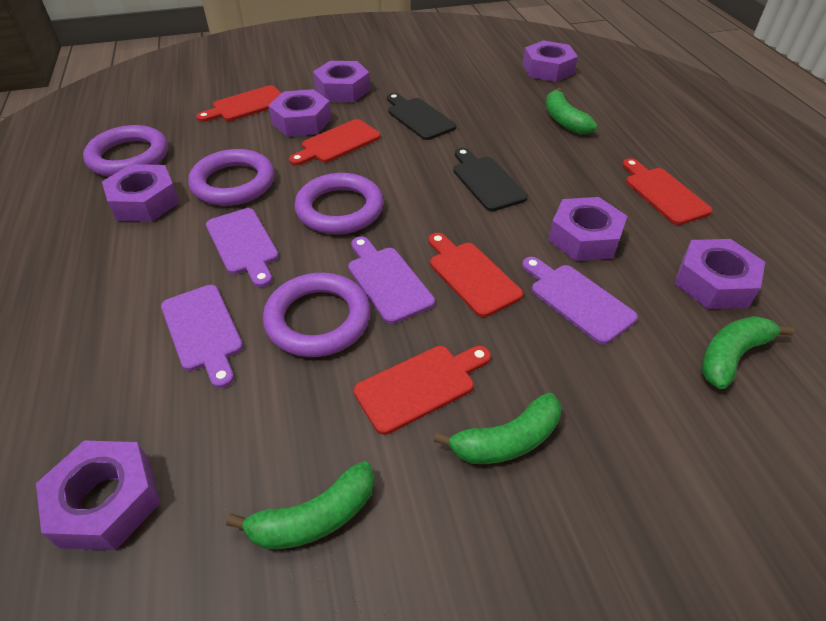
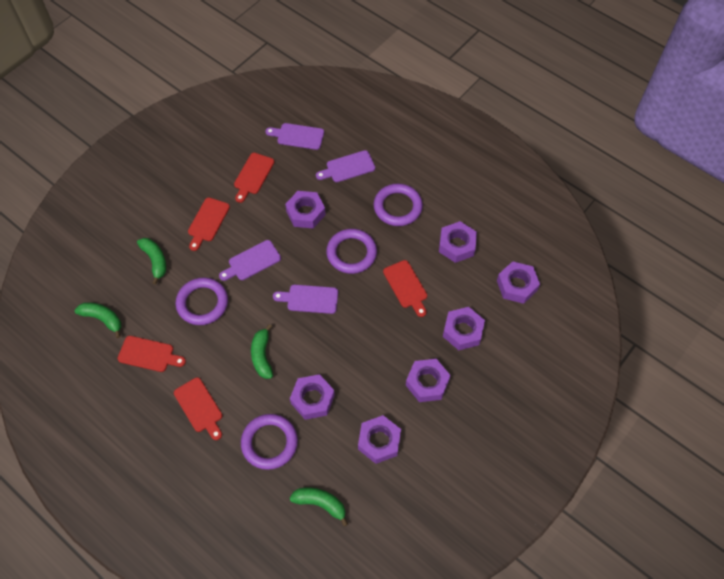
black cutting board: [387,93,456,140] [453,148,528,211] = 2 -> none = 0

